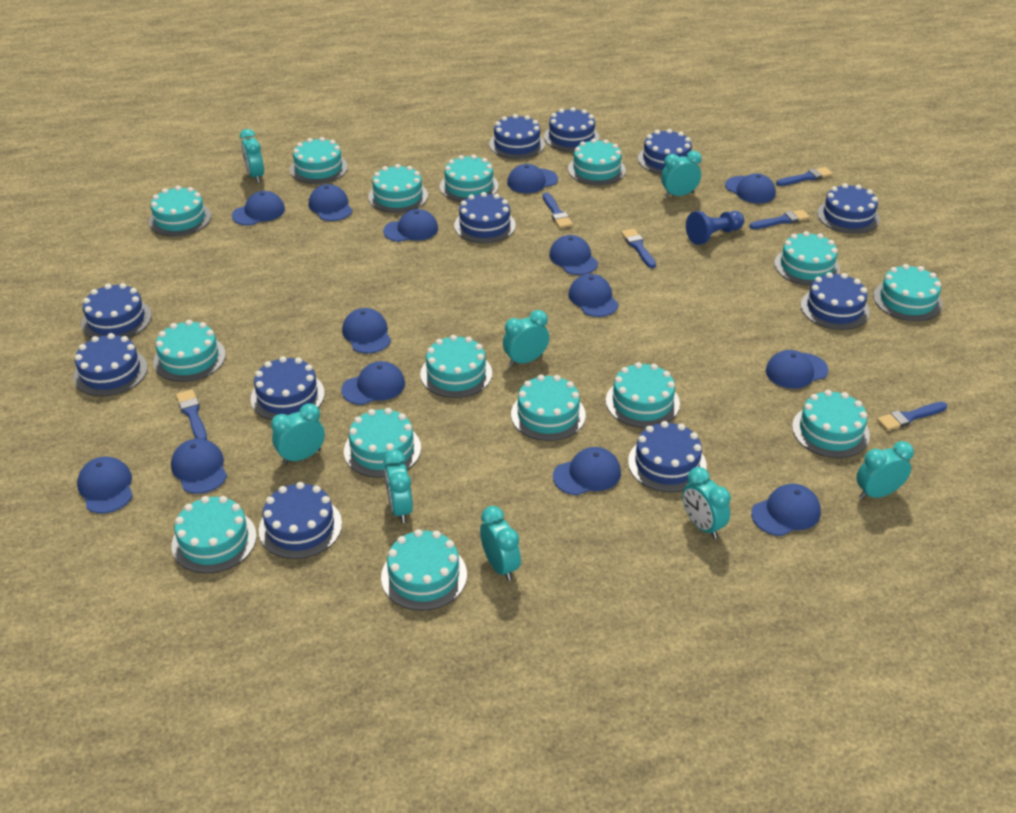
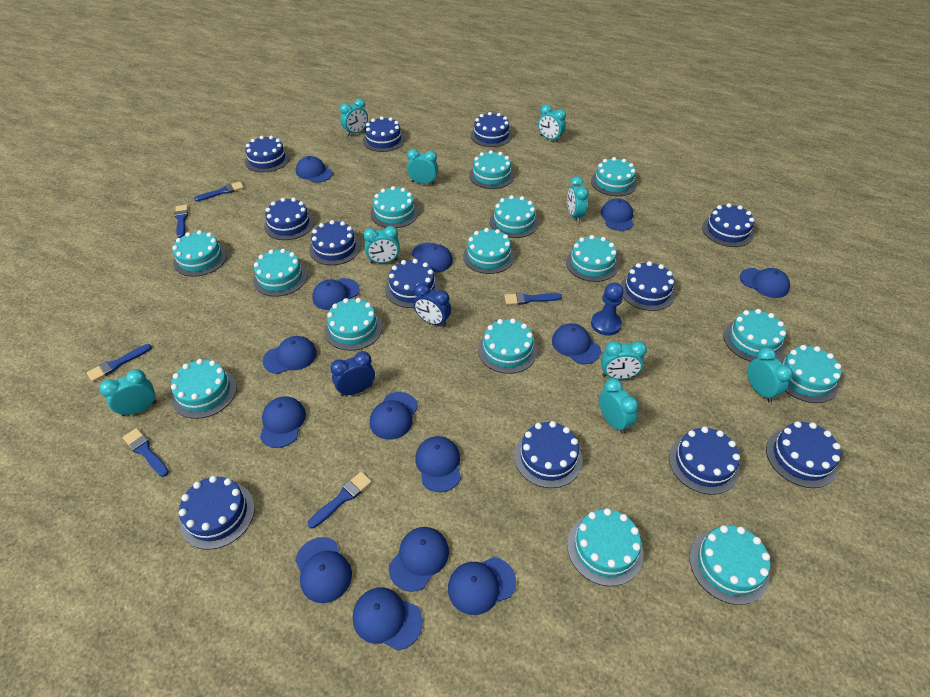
blue cake: [73,333,148,396] [81,283,152,338] [250,356,325,420] [259,482,342,559] [454,192,516,243] [489,114,545,159] [544,107,599,152] [628,421,707,492] [638,129,692,174] [801,272,870,330] [817,183,880,234] = 11 -> [179,476,255,549] [245,136,290,173] [264,198,314,240] [309,220,361,265] [363,116,405,152] [385,259,439,308] [471,112,512,147] [514,421,583,488] [620,261,675,311] [669,427,740,495] [702,203,754,247] [766,421,841,488] = 12
blue clock: none = 0 -> [330,351,375,396] [414,283,451,327] = 2
turquoise clock: [240,129,264,183] [271,404,325,464] [383,449,413,523] [480,506,521,581] [503,310,549,366] [661,151,702,198] [682,467,731,539] [856,441,914,499] = 8 -> [99,369,157,416] [340,98,368,136] [363,226,400,263] [407,149,438,185] [538,104,566,142] [567,176,589,222] [599,378,639,434] [601,341,647,379] [747,347,793,402] = 9

